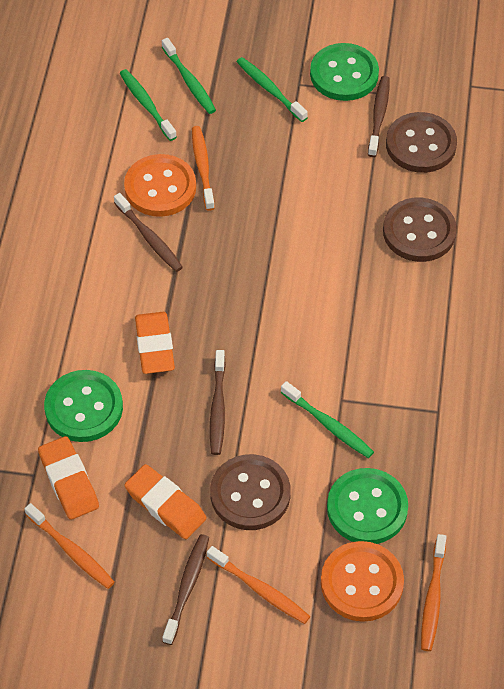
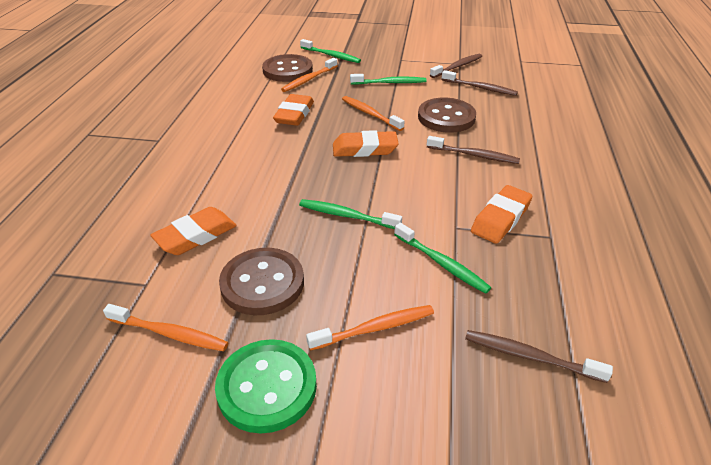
green button: [44,370,123,442] [310,43,379,101] [327,468,408,544] = 3 -> [215,339,317,433] = 1
orange button: [124,154,196,217] [321,541,404,622] = 2 -> none = 0
orange eraser: [38,436,99,520] [125,464,206,539] [135,312,175,374] = 3 -> [150,207,237,255] [273,94,314,126] [333,130,399,157] [471,185,533,244] = 4

